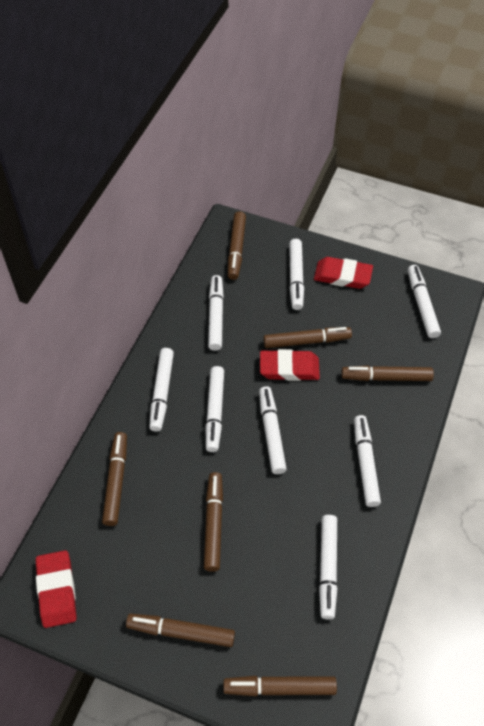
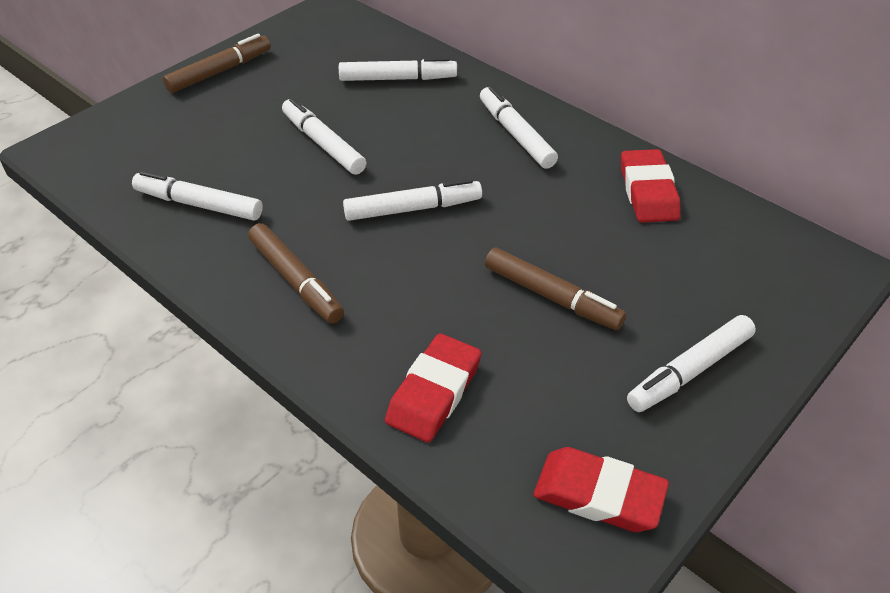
brown marker: [102,432,127,526] [126,614,235,647] [204,472,223,572] [223,676,337,696] [228,211,246,280] [263,327,352,348] [341,366,434,381] = 7 -> [163,34,271,93] [248,223,344,324] [485,248,626,330] = 3
white marker: [149,348,174,432] [205,366,224,452] [208,275,224,351] [259,386,287,474] [289,239,304,310] [319,515,338,620] [354,415,381,507] [408,265,441,338] = 8 -> [132,171,263,221] [282,98,366,175] [339,57,457,81] [343,179,482,221] [480,86,558,169] [627,315,756,412] = 6

